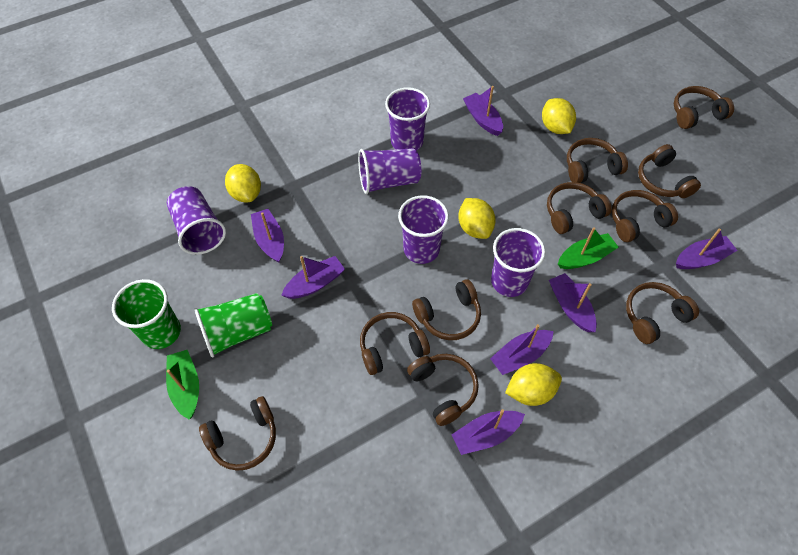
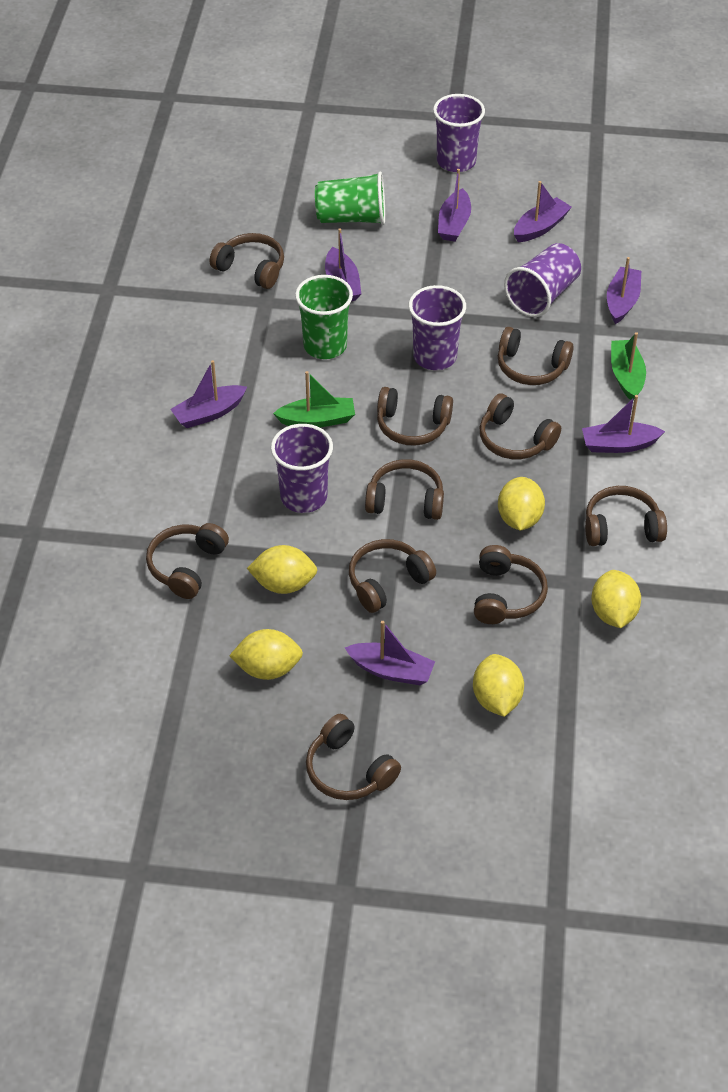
purple cup: [167,186,226,255] [358,148,421,194] [385,87,430,151] [398,195,449,264] [491,228,545,297] = 5 -> [271,424,333,513] [408,285,466,370] [433,94,485,172] [504,243,581,317] = 4
yellow lemon: [225,164,261,202] [458,198,496,239] [505,363,562,406] [542,98,576,134] = 4 -> [229,629,303,680] [247,545,317,594] [473,654,524,717] [498,477,545,531] [591,570,641,628] = 5

